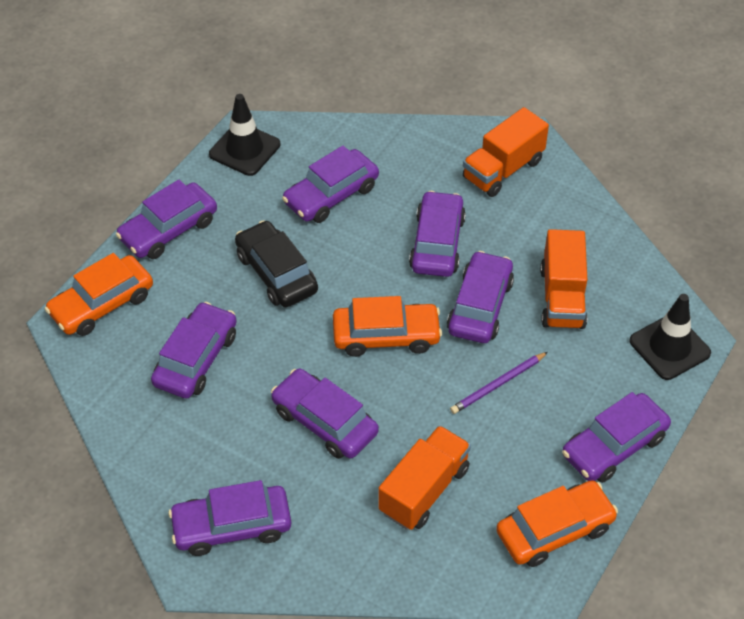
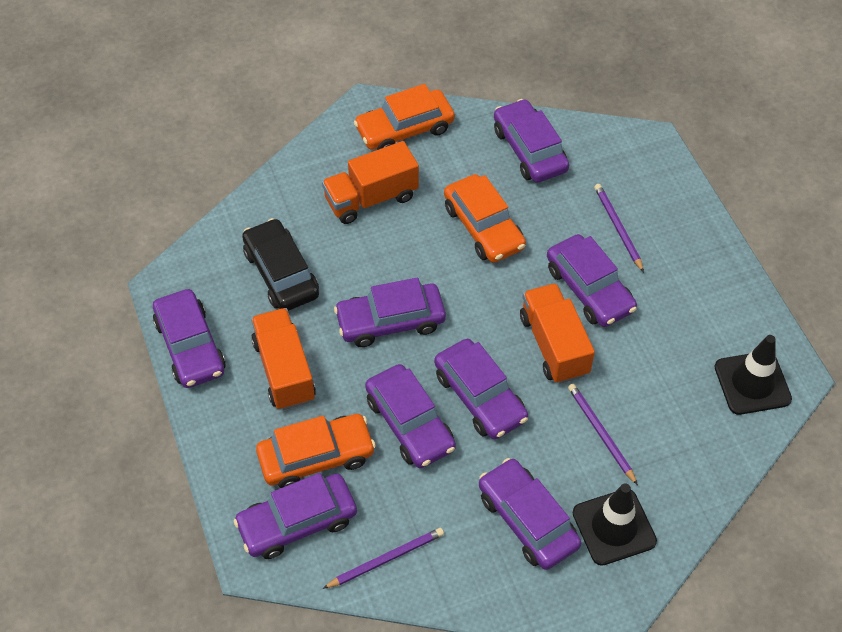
purple pencil: [450,352,548,414] = 1 -> [323,528,444,589] [568,384,638,485] [594,184,644,272] = 3

